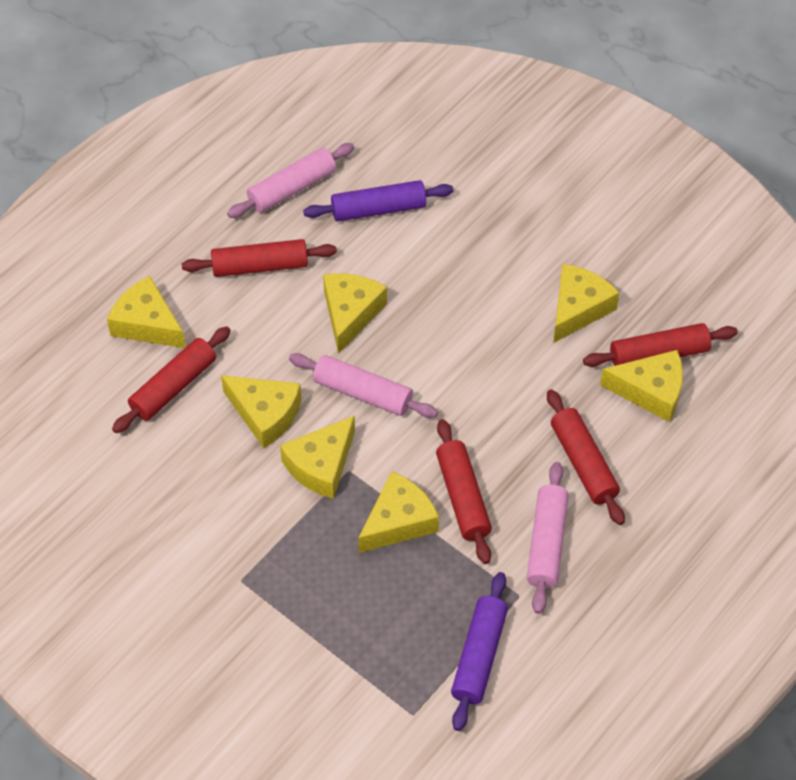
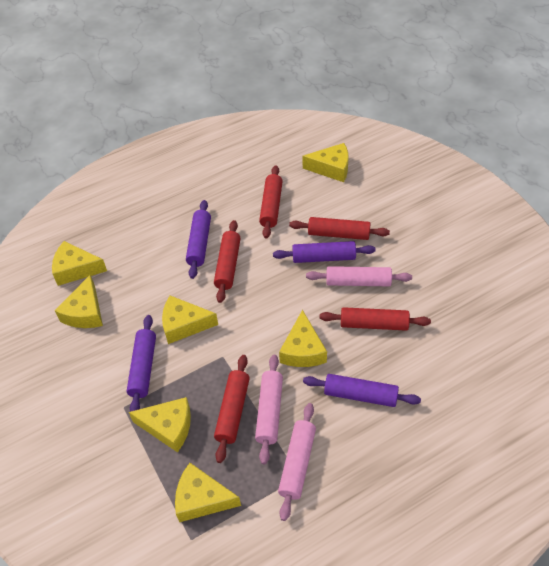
purple rolling pin: [303,180,453,222] [451,572,508,731] = 2 -> [127,315,156,412] [186,200,211,279] [273,241,376,263] [303,374,421,407] = 4

